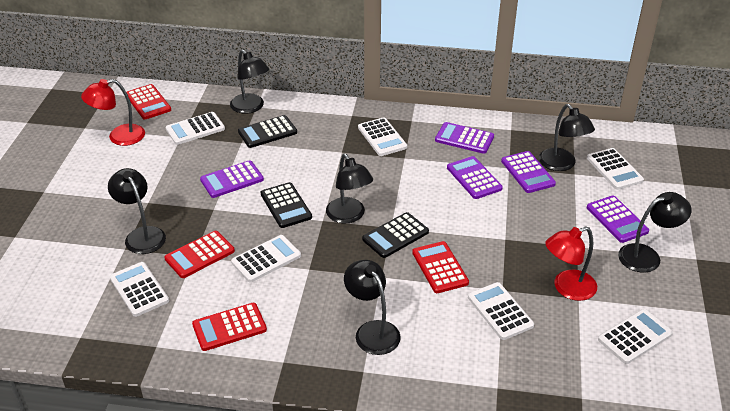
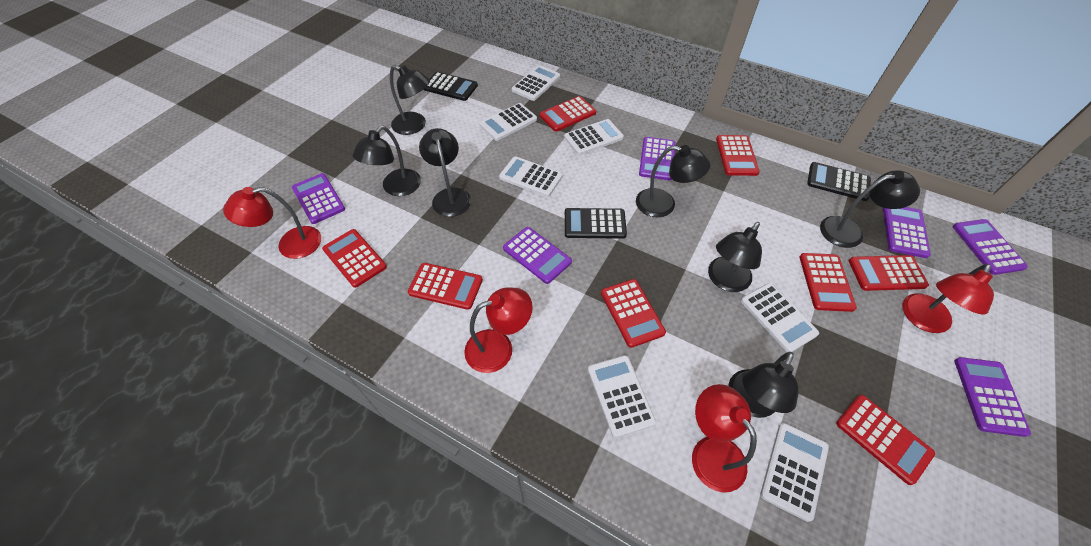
black lamp: [108,168,166,254] [230,49,269,114] [326,154,373,223] [344,260,401,355] [539,104,595,171] [618,192,692,273] = 6 -> [353,126,421,196] [390,65,430,135] [419,128,471,217] [636,145,710,217] [708,222,762,292] [728,352,799,418] [820,170,920,248] = 7
purple calculator: [200,160,264,198] [435,122,494,154] [447,156,503,199] [501,151,556,193] [587,196,649,243] = 5 -> [292,173,345,224] [503,227,572,284] [639,137,676,180] [883,207,931,258] [953,219,1028,275] [955,357,1031,437] = 6
red calculator: [126,84,171,119] [164,231,235,278] [192,303,267,351] [412,241,469,293] = 4 -> [322,229,387,288] [408,263,483,310] [540,96,596,132] [601,279,666,348] [716,135,760,176] [799,253,857,312] [836,395,935,485] [849,255,929,291] = 8
red lamp: [81,79,145,146] [545,226,597,301] = 2 -> [223,187,321,259] [464,288,532,373] [692,384,757,493] [902,264,994,333] = 4

